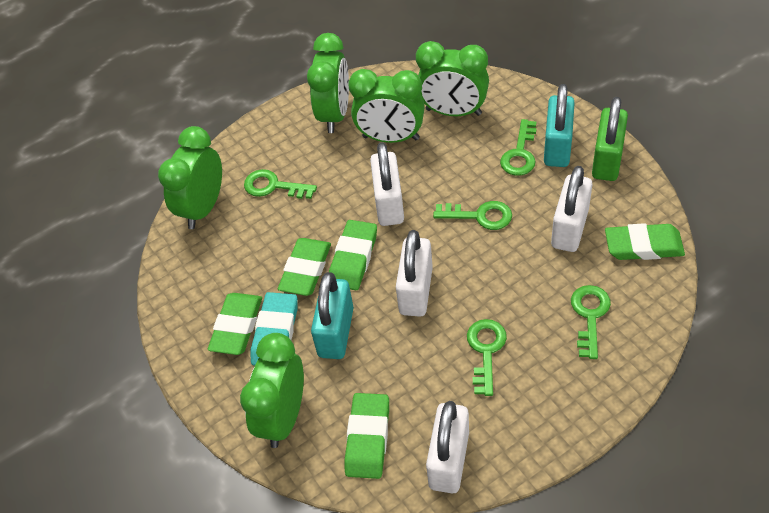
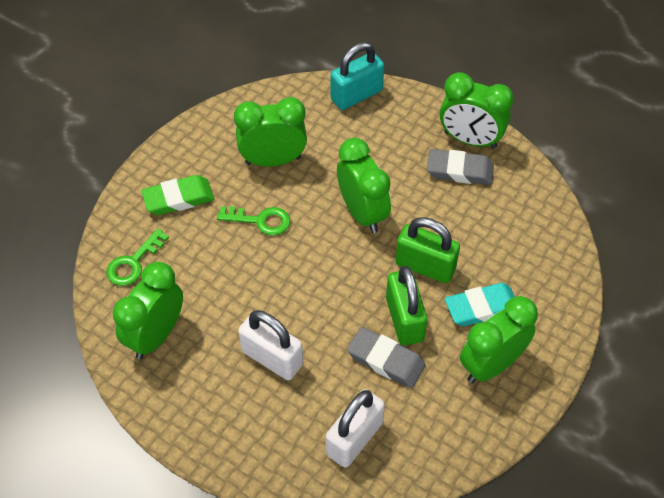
green eraser: [208,293,262,355] [278,238,331,296] [329,220,377,290] [344,393,389,479] [605,223,685,260] = 5 -> [141,175,214,215] = 1
green key: [244,169,317,199] [433,201,512,230] [467,319,507,396] [500,119,537,176] [571,285,611,359] = 5 -> [107,228,169,286] [217,206,290,236] = 2
green padlock: [592,97,628,181] = 1 -> [386,266,427,345] [395,217,460,283] = 2
grey eraser: none = 0 -> [347,327,426,388] [427,149,494,185] = 2
turquoise padlock: [311,272,354,359] [544,84,575,167] = 2 -> [330,42,384,110] = 1
white padlock: [370,142,404,226] [396,230,433,317] [426,401,469,493] [551,166,593,252] = 4 -> [238,310,303,380] [326,389,385,468] = 2

